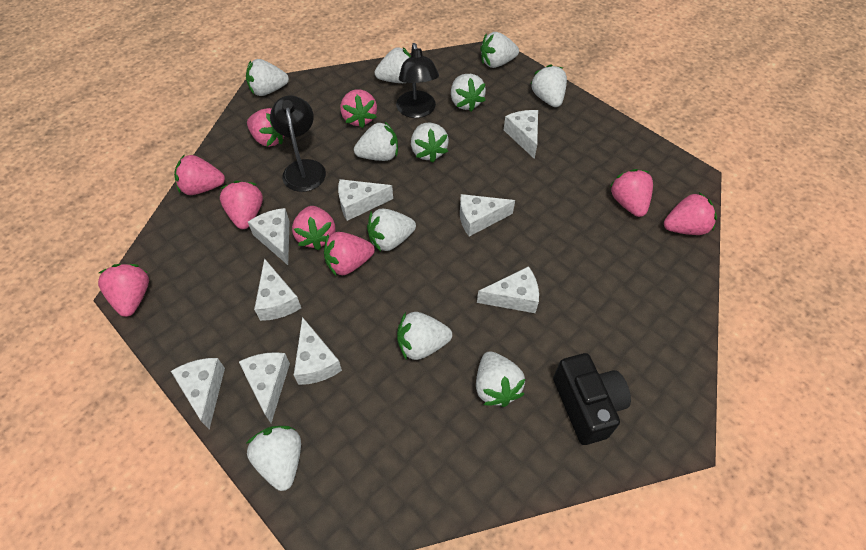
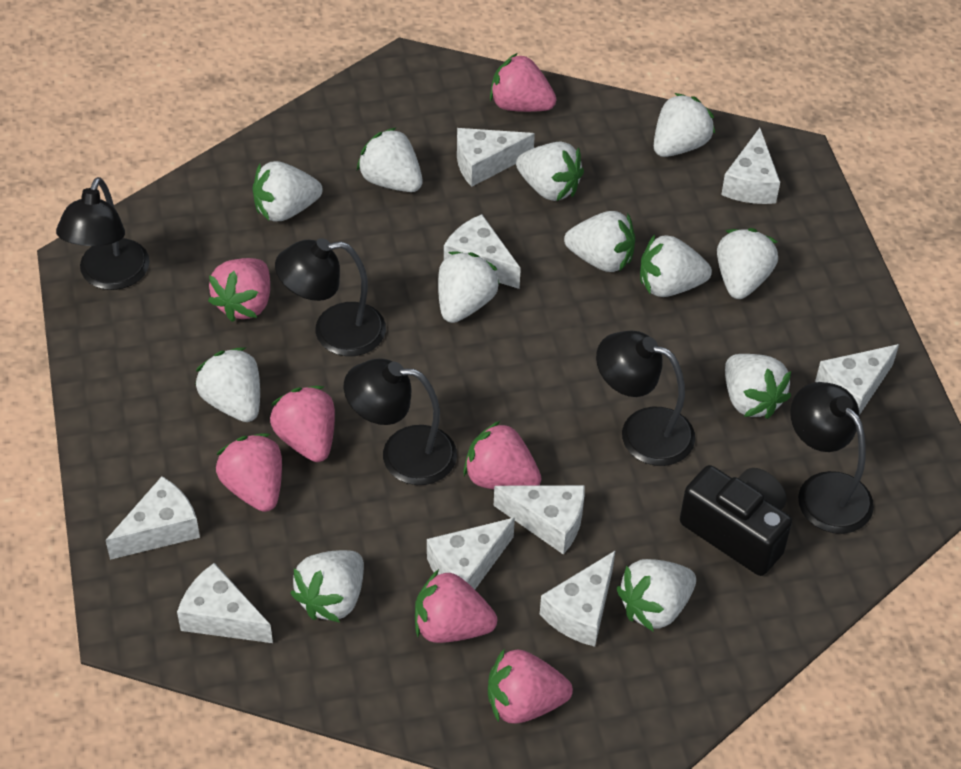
black lamp: [270,95,326,192] [396,43,439,118] = 2 -> [56,177,150,290] [275,238,386,356] [344,358,457,485] [596,330,695,466] [790,382,874,534] = 5
pink strawberry: [98,264,149,317] [174,155,225,195] [220,181,263,229] [247,108,284,147] [292,206,335,250] [324,232,375,276] [340,90,377,128] [610,169,653,217] [664,192,717,235] = 9 -> [208,258,270,322] [216,433,282,512] [270,386,335,462] [415,569,497,643] [463,420,542,489] [488,648,573,724] [490,53,556,112] = 7
white strawberry: [246,59,289,96] [246,426,301,491] [354,121,398,161] [367,209,416,252] [375,47,411,83] [397,312,452,360] [411,123,449,163] [451,74,486,112] [476,352,525,407] [480,32,519,68] [531,64,567,107] = 11 -> [195,347,260,422] [252,161,323,222] [290,550,364,623] [357,127,423,192] [438,252,500,323] [516,142,584,201] [564,211,635,272] [617,559,696,631] [640,235,712,297] [654,93,715,157] [717,228,778,299] [725,354,791,419] = 12

